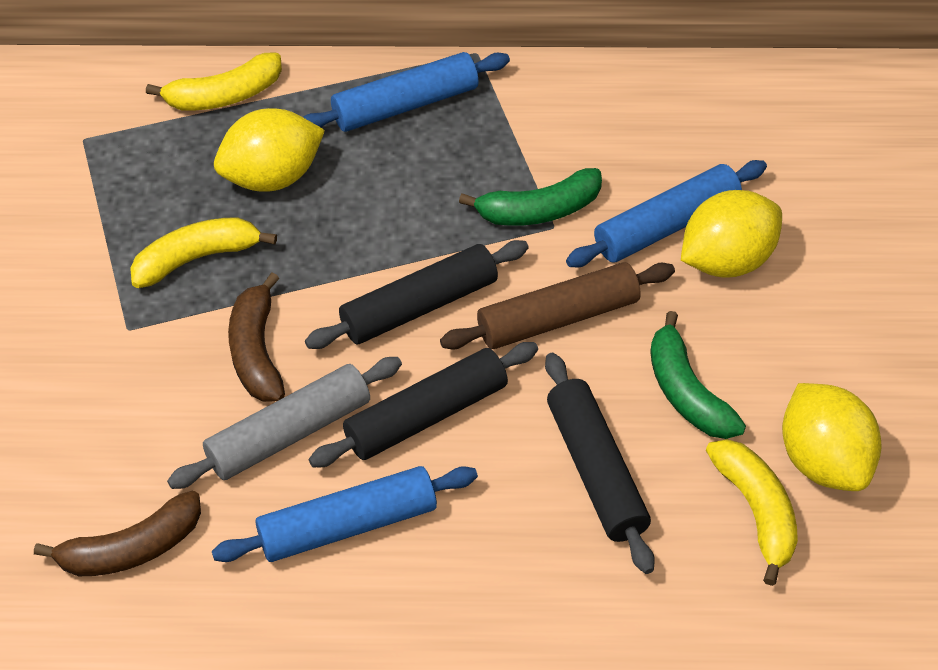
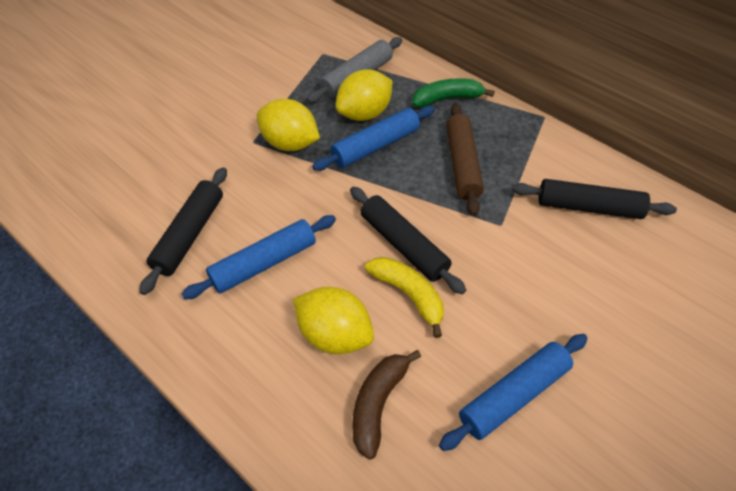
brown banana: [34,491,201,576] [228,273,285,402] = 2 -> [352,350,421,460] = 1
green banana: [459,168,602,226] [650,311,746,439] = 2 -> [412,78,495,108] = 1
yellow banana: [130,217,277,288] [146,53,282,110] [706,439,798,586] = 3 -> [365,257,444,338] = 1

